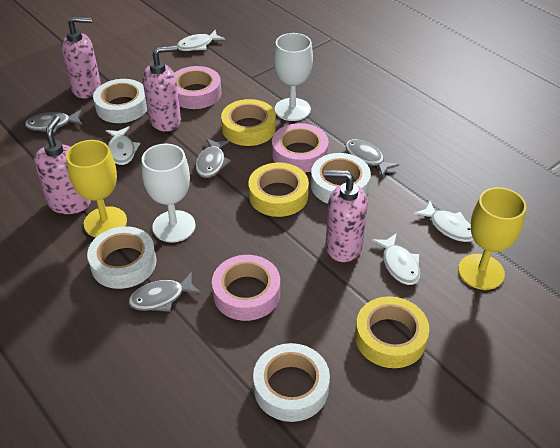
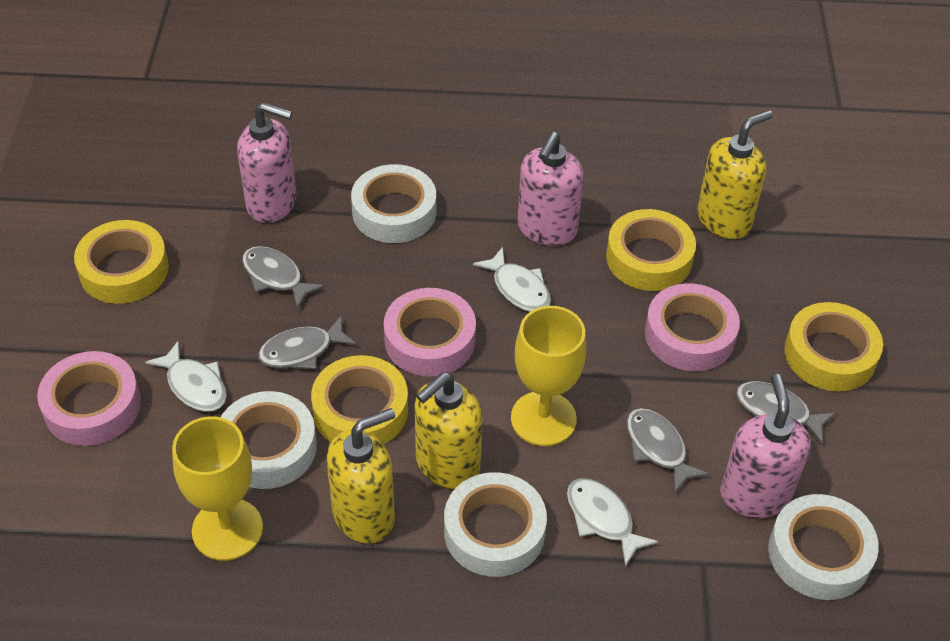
pink soap dispenser: [34,116,91,214] [61,16,101,98] [143,45,181,131] [324,170,368,262] = 4 -> [237,102,296,223] [517,132,584,246] [720,374,811,518] = 3
white fish: [106,127,140,165] [176,30,225,51] [372,233,420,285] [414,201,474,242] = 4 -> [145,341,227,412] [473,247,551,312] [567,478,659,567] = 3
white goblet: [142,144,196,242] [274,33,313,121] = 2 -> none = 0
yellow soap dispenser: none = 0 -> [327,408,395,544] [415,372,483,489] [697,110,773,239] = 3
yellow tape: [221,99,276,146] [248,162,309,217] [355,296,429,368] = 3 -> [74,220,169,304] [311,355,408,444] [606,209,696,291] [784,302,883,392] = 4

